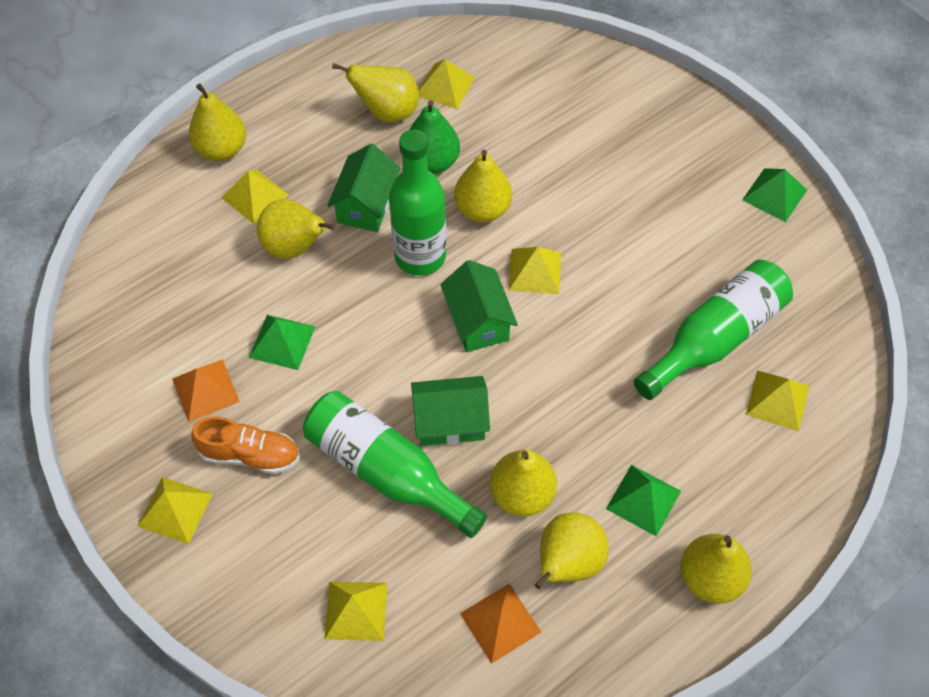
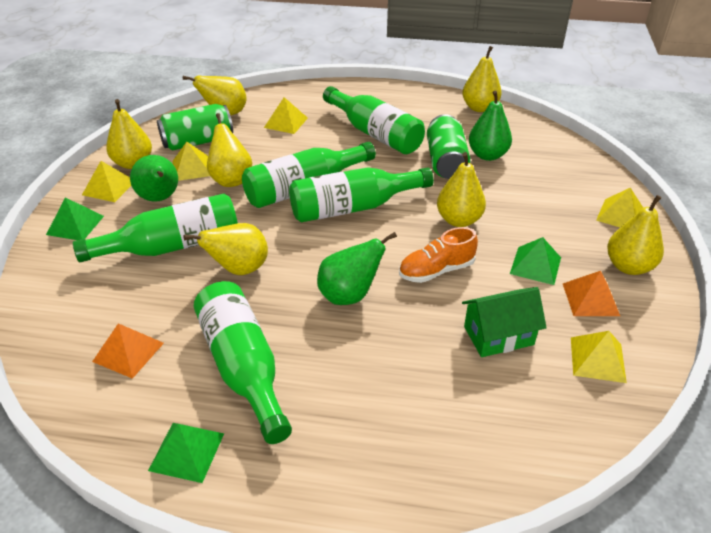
green bottle: [303,391,487,538] [389,129,446,276] [634,260,793,400] = 3 -> [73,194,238,262] [194,281,292,444] [242,142,376,208] [289,167,434,222] [323,86,425,154] = 5
green can: none = 0 -> [157,104,233,151] [427,114,471,179] = 2
green house: [327,144,400,232] [411,376,490,446] [440,260,518,352] = 3 -> [462,287,547,357] = 1
green pear: [409,100,460,174] = 1 -> [130,155,178,202] [317,232,397,305] [469,91,512,161] = 3
yellow pyramid: [137,477,213,544] [221,169,289,224] [324,582,387,641] [419,59,475,109] [509,247,561,294] [746,370,809,431] = 6 -> [82,161,131,202] [172,142,210,181] [264,97,308,134] [571,331,627,383] [596,188,643,227] = 5

